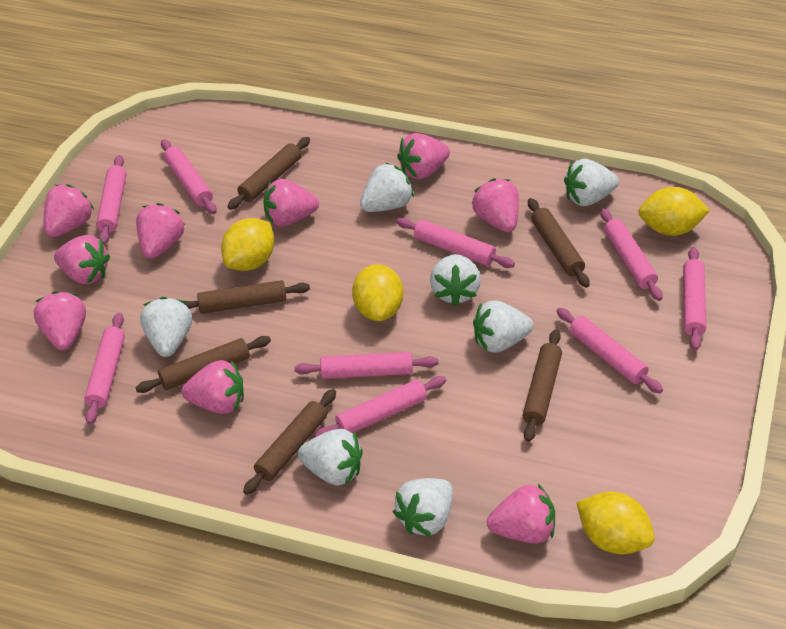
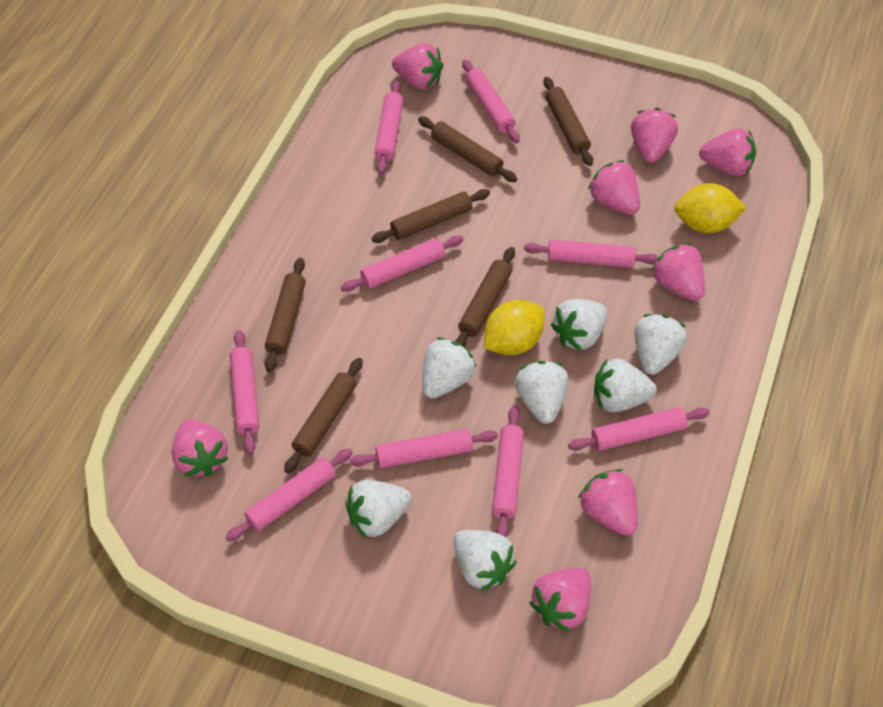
pink strawberry: [34,291,86,350] [44,184,94,237] [54,235,110,284] [136,203,185,259] [181,360,244,414] [263,179,319,226] [397,133,450,179] [472,179,519,232] [487,484,555,543] = 9 -> [172,419,228,477] [392,43,443,90] [529,568,591,632] [578,469,638,536] [588,160,640,215] [631,108,678,163] [651,243,705,301] [699,128,756,176] = 8
yellow lemon: [221,218,274,271] [352,264,404,321] [576,492,655,554] [638,187,710,236] = 4 -> [484,300,545,355] [674,183,746,233] = 2

